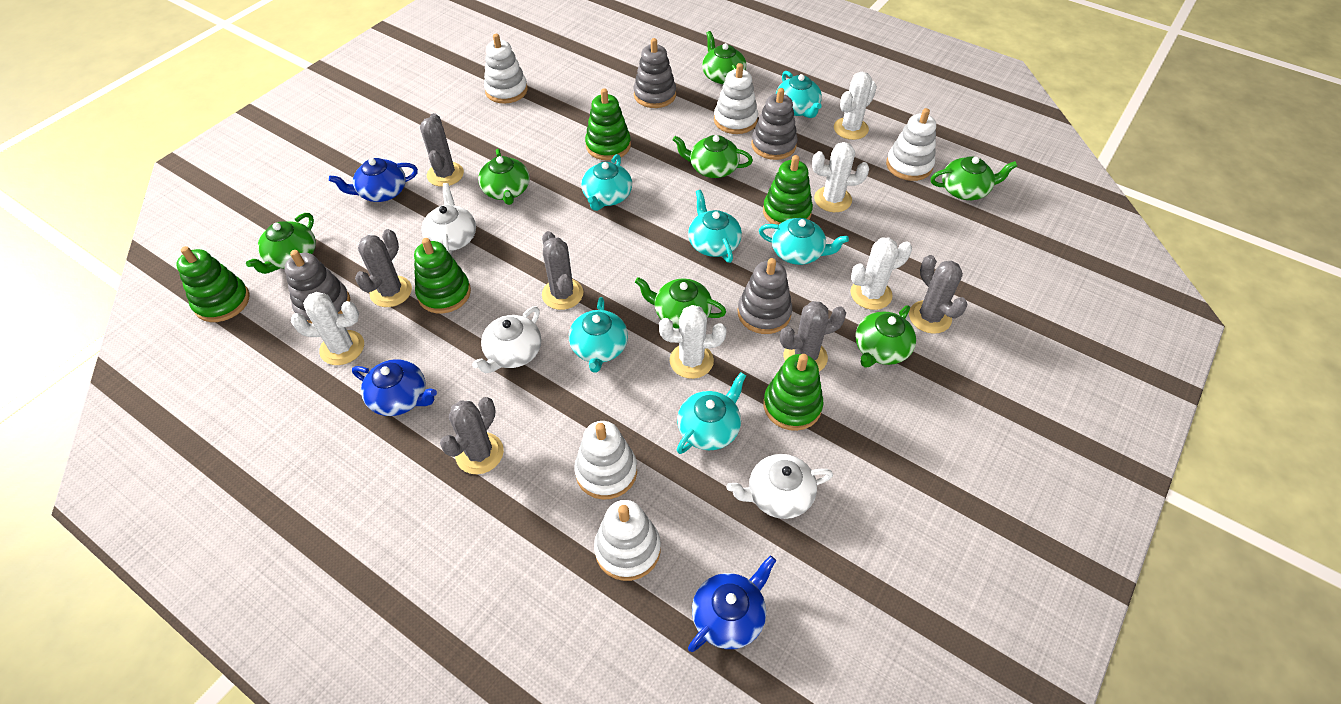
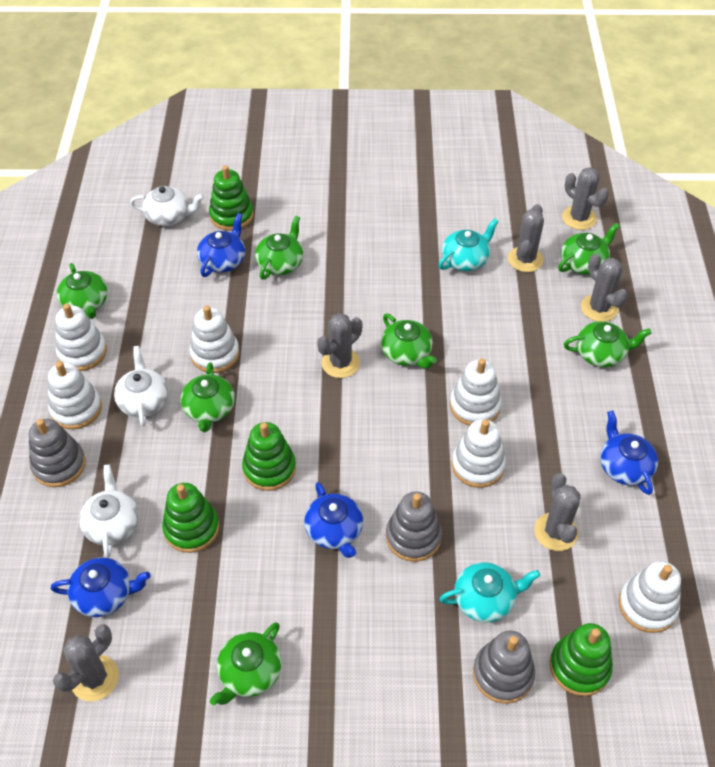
blue teapot: [329,158,418,202] [352,359,437,416] [688,556,776,652] = 3 -> [51,557,151,617] [197,213,245,277] [304,482,363,558] [600,410,658,495] = 4
green stacking toy: [176,246,250,322] [414,238,471,314] [585,88,631,160] [763,155,813,225] [763,354,823,431] = 5 -> [162,483,219,553] [209,165,254,231] [242,422,296,491] [550,623,613,696] = 4
grey stacking toy: [284,250,350,323] [633,38,676,108] [738,258,792,334] [751,88,798,160] = 4 -> [29,419,86,487] [386,491,442,562] [473,631,535,704] = 3
turquoise teapot: [569,297,628,373] [581,154,632,211] [677,372,746,454] [688,190,742,263] [759,218,849,265] [776,71,822,118] = 6 -> [439,219,499,271] [440,562,540,623] = 2
white cactus: [291,292,364,365] [659,305,727,379] [812,142,869,212] [834,72,877,140] [851,238,912,310] = 5 -> none = 0
white stacking toy: [484,34,528,104] [574,421,637,500] [594,500,661,581] [714,63,758,134] [886,108,936,181] = 5 -> [48,361,102,429] [56,304,107,371] [189,306,239,373] [450,358,501,426] [452,419,506,488] [619,561,681,633] = 6

